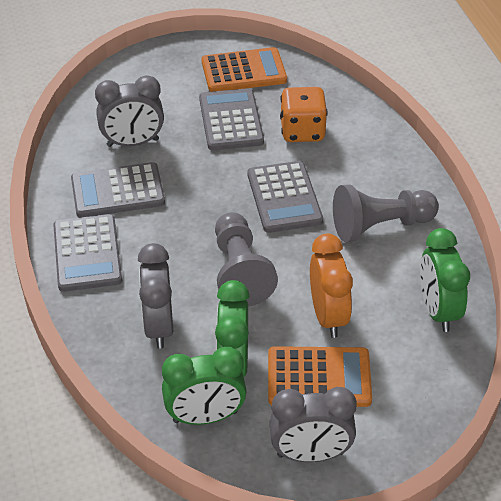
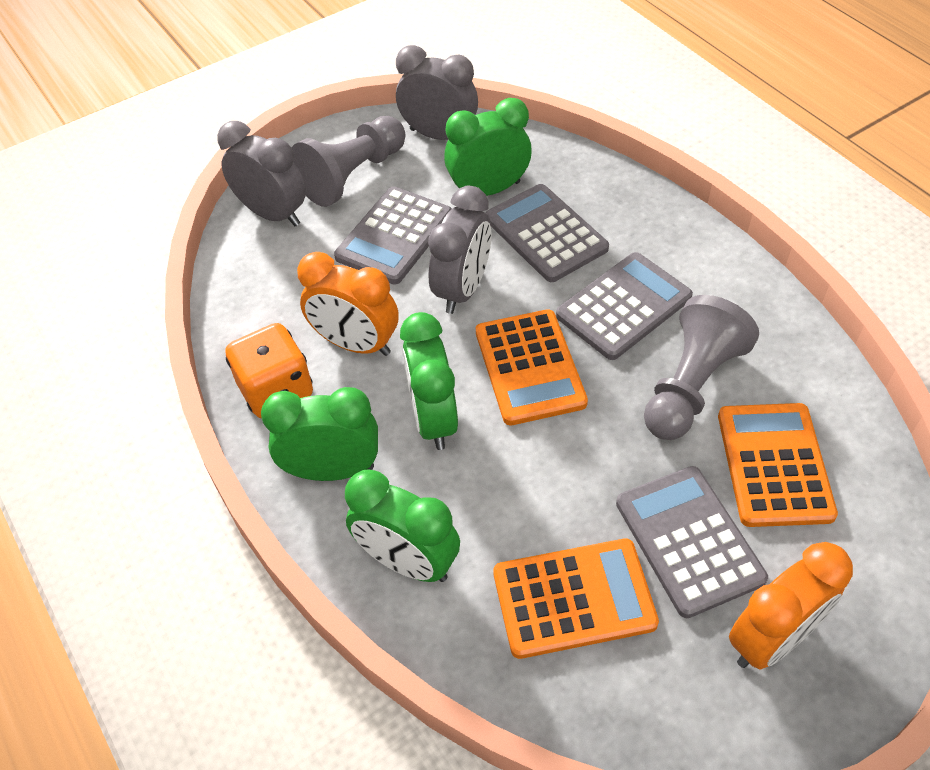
green clock: [162,347,247,425] [215,280,250,377] [420,228,470,332] = 3 -> [261,387,378,481] [345,469,460,582] [400,312,458,450] [444,98,532,196] = 4
orange calculator: [202,47,287,92] [268,346,372,407] = 2 -> [476,309,588,425] [493,538,659,659] [718,403,838,527] = 3
orange clock: [310,233,353,338] = 1 -> [297,252,399,356] [729,542,853,670] = 2

